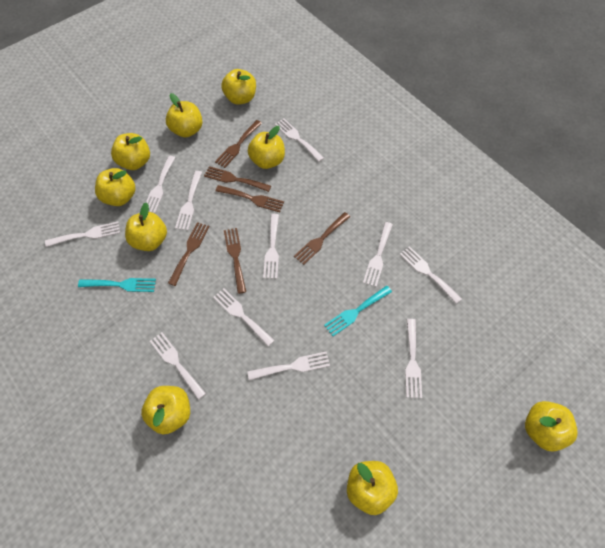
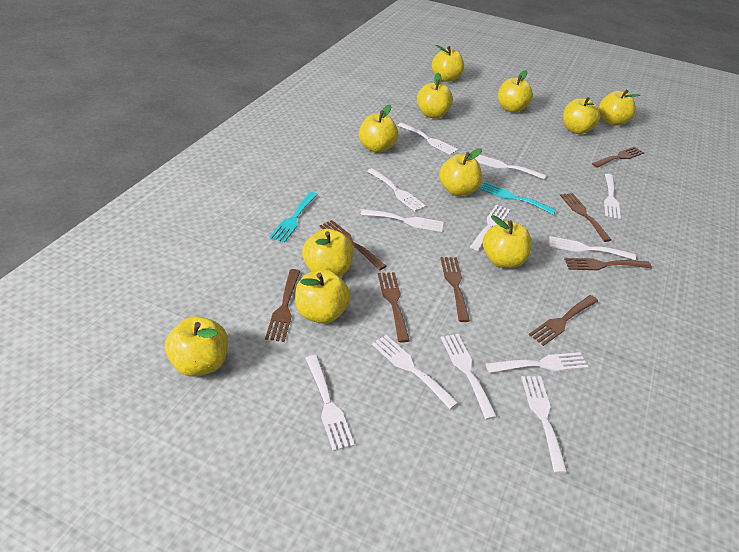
brown fork: [168,222,209,286] [204,166,271,192] [215,120,262,168] [216,185,284,212] [224,228,246,294] [294,212,350,265] = 6 -> [265,269,300,342] [319,220,386,270] [378,272,410,343] [441,257,470,322] [529,295,598,346] [560,193,611,242] [564,258,652,270] [592,147,644,168] = 8
white fork: [45,222,120,247] [146,156,175,213] [150,332,206,400] [175,171,202,230] [213,288,275,346] [247,352,330,380] [263,214,279,279] [275,118,324,162] [363,222,393,287] [399,246,462,304] [405,319,422,398] = 11 -> [305,355,355,451] [360,209,444,232] [367,168,426,211] [372,335,458,409] [398,123,458,155] [441,334,497,420] [470,204,510,251] [475,155,546,179] [486,352,588,373] [521,376,567,473] [549,236,636,260] [604,174,621,219] = 12
yellow apple: [95,168,135,206] [111,133,150,170] [125,202,167,251] [141,386,190,435] [166,93,203,137] [221,69,256,105] [248,126,285,169] [347,461,398,515] [525,401,578,452] = 9 -> [165,316,228,377] [295,270,351,324] [302,229,354,277] [359,105,398,153] [417,73,453,118] [432,45,464,82] [439,148,482,196] [483,215,532,268] [498,70,533,113] [563,97,600,134] [599,89,640,126] = 11

